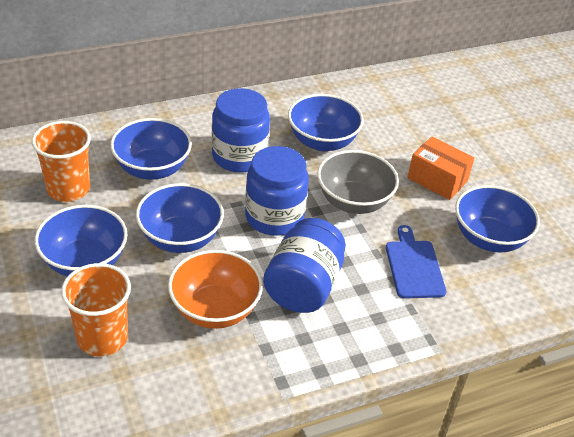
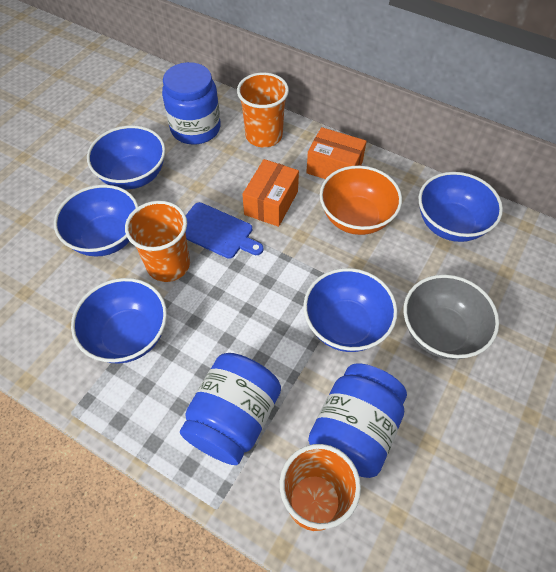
orange box: [407,137,475,200] = 1 -> [242,159,299,227] [306,127,367,179] = 2
orange cup: [32,121,91,202] [61,263,131,357] = 2 -> [125,201,190,282] [237,72,289,147] [280,444,361,531] = 3

